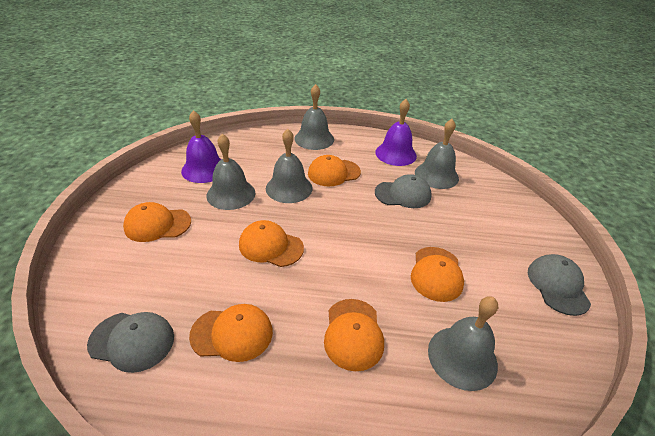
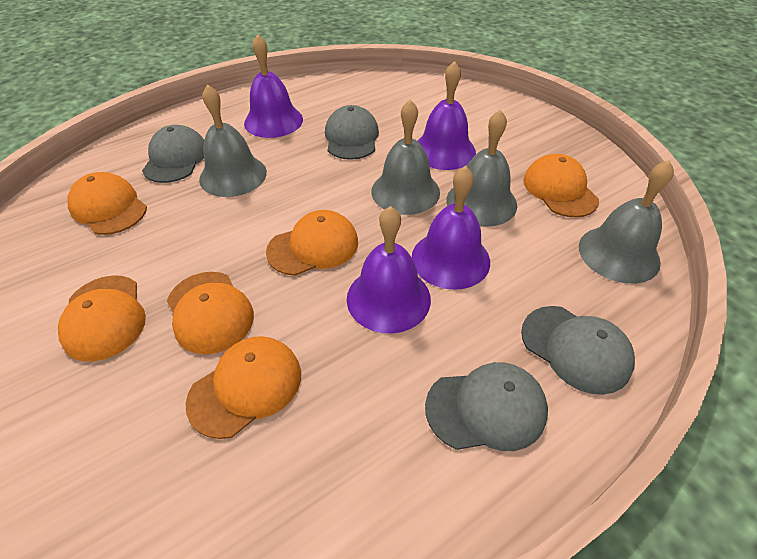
grey bell: [207,134,256,210] [266,129,313,203] [294,84,334,150] [415,119,459,189] [428,296,498,391] = 5 -> [199,84,267,197] [371,100,440,215] [446,110,517,227] [579,160,674,284] = 4
grey cap: [87,312,174,373] [375,174,432,208] [528,254,591,316] = 3 -> [142,125,204,183] [325,105,379,160] [425,362,548,451] [521,306,635,395] = 4
purple bell: [181,110,221,183] [375,99,417,166] = 2 -> [244,34,303,138] [347,206,431,334] [412,166,490,290] [418,61,476,170] = 4

